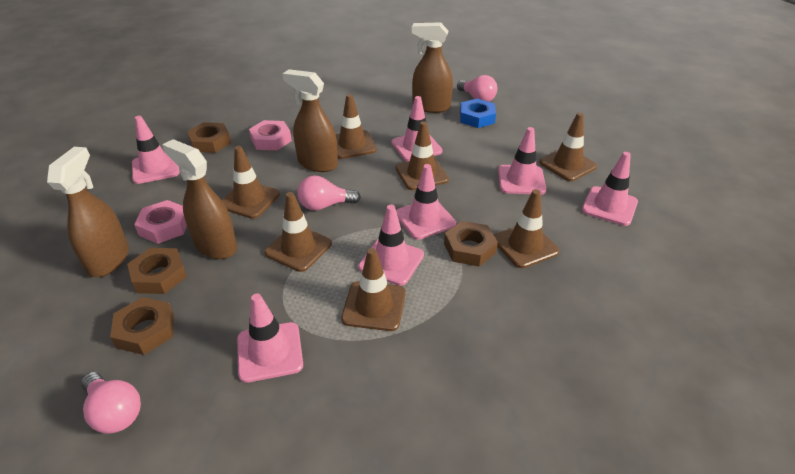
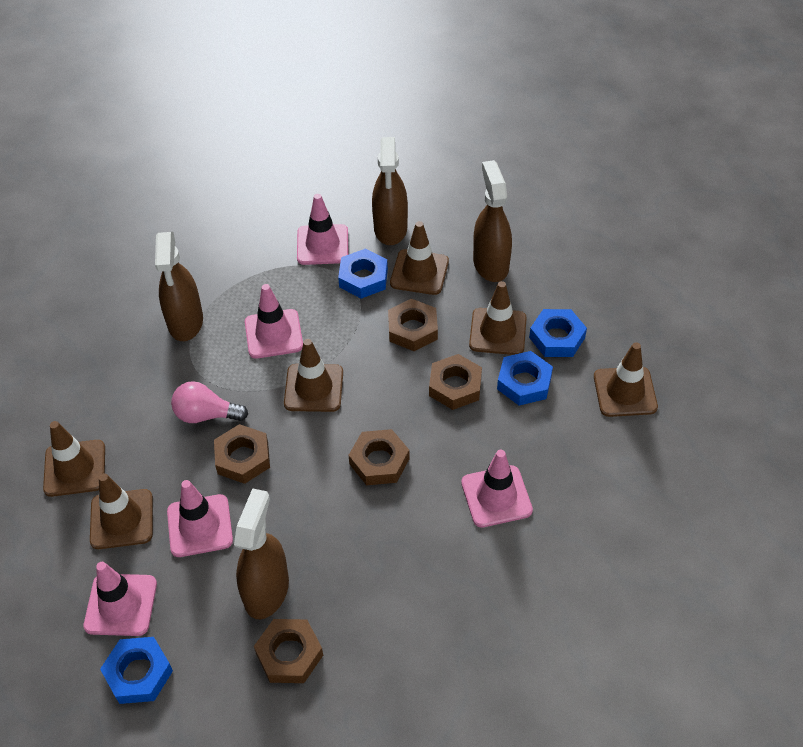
blue nut: [460,99,496,128] = 1 -> [100,637,173,704] [338,249,388,299] [497,351,553,406] [529,309,587,357] = 4
brown nut: [110,297,174,355] [127,248,187,294] [187,122,231,153] [444,221,498,266] = 4 -> [214,424,270,484] [254,619,323,683] [348,429,410,485] [388,298,438,351] [429,354,482,410] = 5
brown traffic cone: [222,146,280,219] [265,192,332,272] [336,94,377,159] [341,248,406,331] [395,121,449,190] [494,189,559,268] [539,112,597,181] = 7 -> [43,421,105,497] [90,473,153,549] [284,339,343,412] [390,221,449,295] [469,281,527,355] [594,342,658,417] = 6
pink light bulb: [81,372,141,434] [297,176,361,211] [457,75,497,102] = 3 -> [171,381,248,423] = 1
pink nut: [134,200,187,244] [249,120,292,151] = 2 -> none = 0
pink traffic cone: [132,116,180,184] [237,294,303,383] [358,205,424,286] [391,96,443,162] [396,164,456,240] [498,127,546,195] [582,152,638,226] = 7 -> [84,562,157,636] [167,480,233,557] [245,284,303,359] [297,194,348,265] [461,450,533,528] = 5

